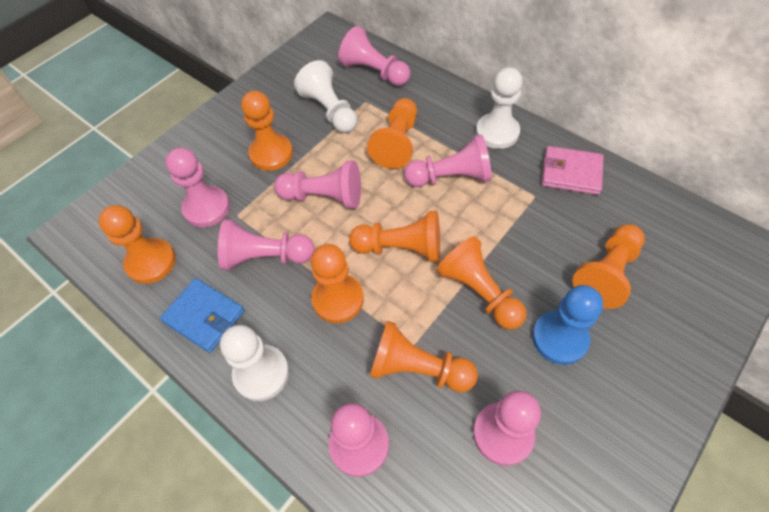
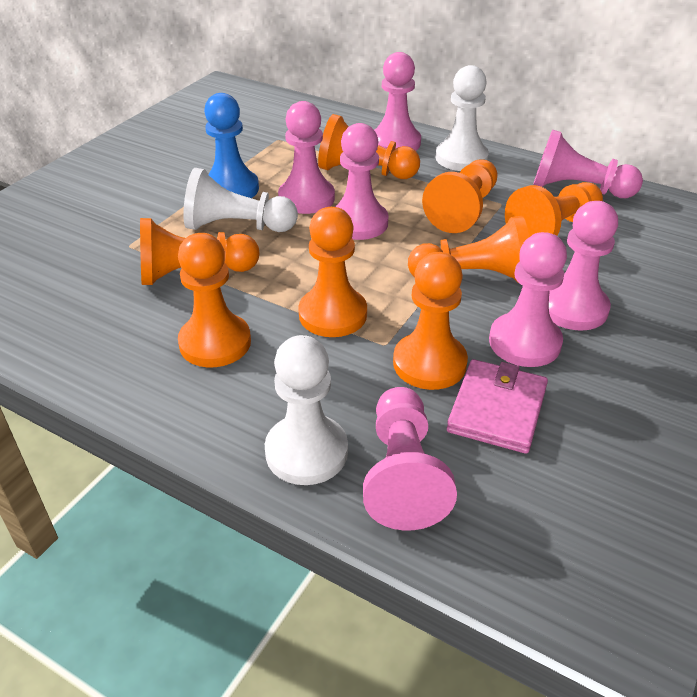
blue wallet: [160,278,245,353] = 1 -> none = 0

